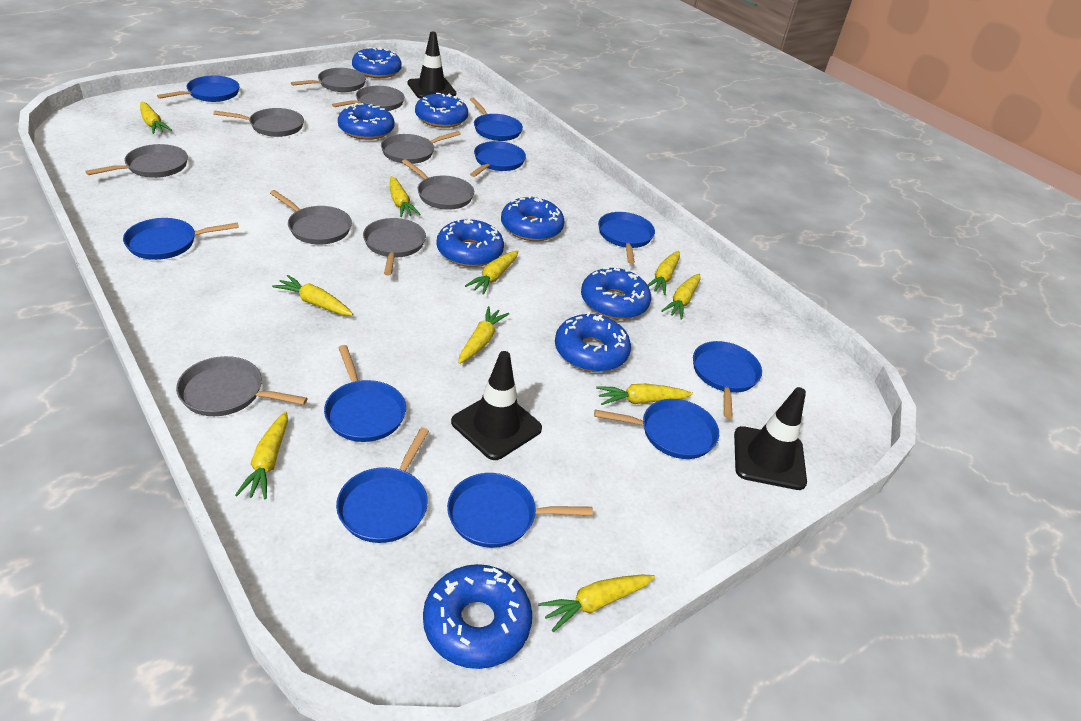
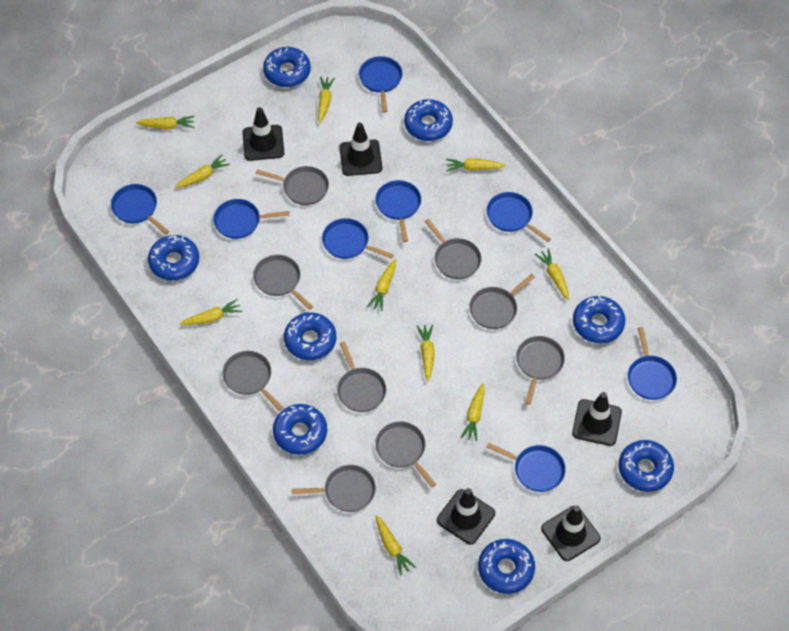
black traffic cone: [407,32,456,98] [451,351,542,460] [734,387,807,490] = 3 -> [242,107,284,161] [339,123,382,176] [437,488,495,545] [541,505,600,561] [572,392,622,446] = 5
blue pan: [123,218,239,260] [157,76,240,102] [324,345,406,442] [336,428,429,543] [447,473,593,548] [470,98,523,141] [470,141,526,177] [594,399,719,459] [598,212,655,264] [693,341,762,419] = 10 -> [111,184,169,235] [213,199,289,239] [322,218,394,259] [359,56,402,113] [375,180,421,242] [486,443,566,492] [487,192,551,242] [628,327,677,400] = 8

